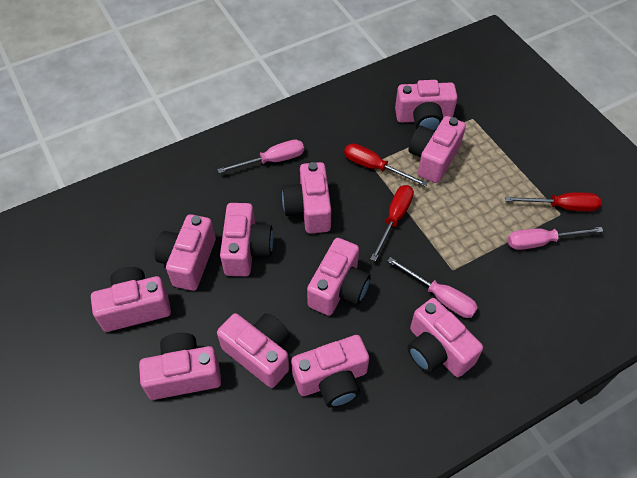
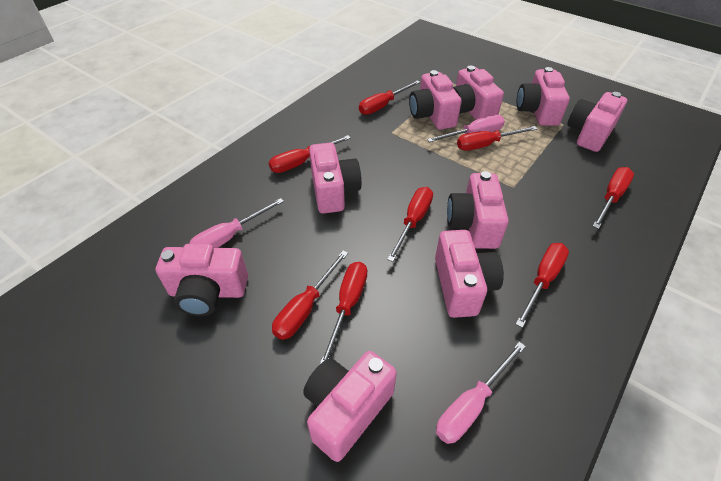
pink camera: [91,267,171,332] [139,333,221,400] [154,214,216,291] [217,313,290,388] [220,203,273,277] [282,162,331,233] [291,335,369,408] [307,238,371,316] [395,80,458,131] [408,116,466,183] [408,298,483,377] = 11 -> [156,244,248,316] [303,351,397,462] [309,143,361,214] [409,70,462,130] [435,230,504,318] [447,171,509,249] [453,66,504,120] [517,67,570,126] [567,92,627,152] = 9
red screwdriver: [344,144,428,187] [371,185,414,261] [505,192,601,212] = 3 -> [269,135,351,173] [272,251,348,340] [319,262,367,365] [359,80,420,115] [387,187,433,262] [457,126,537,151] [516,243,569,328] [593,167,634,229] = 8

